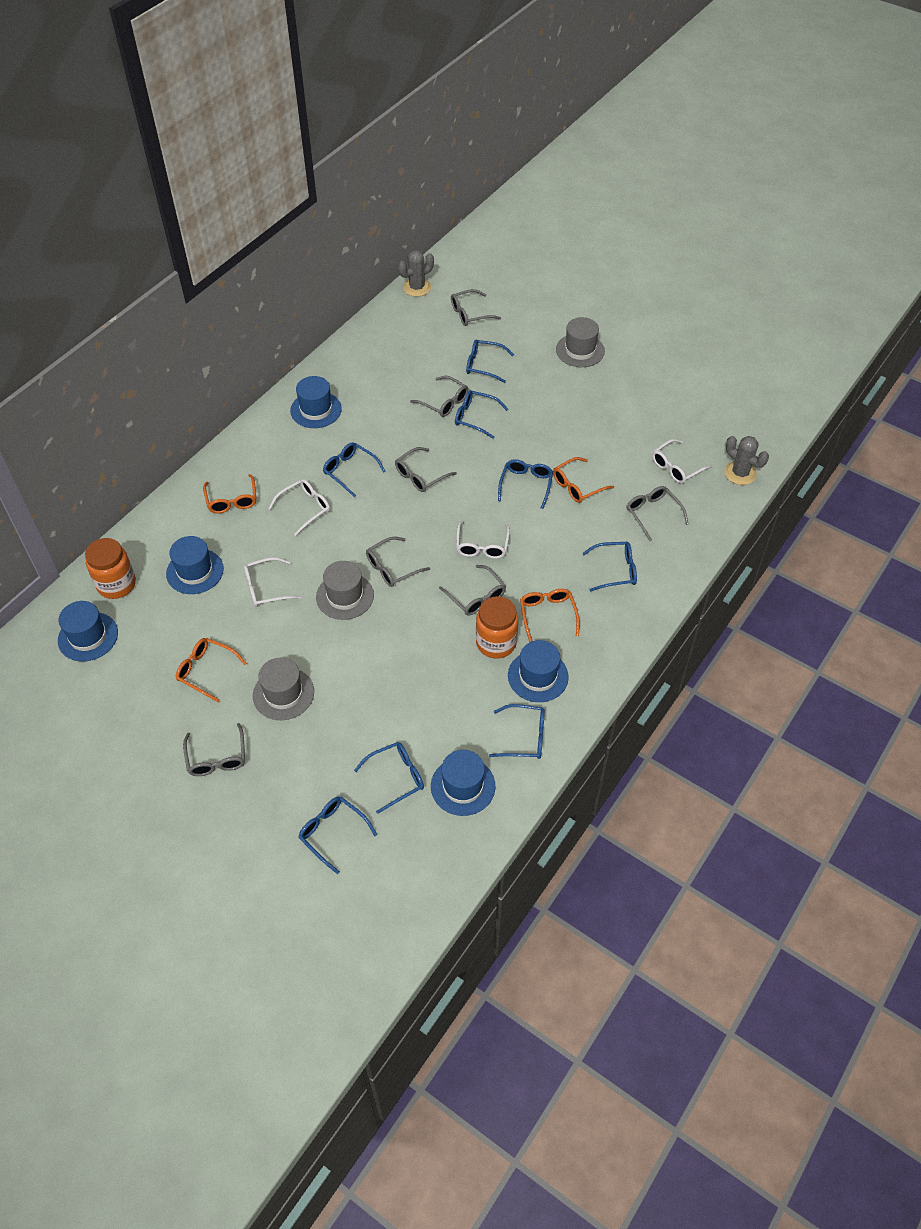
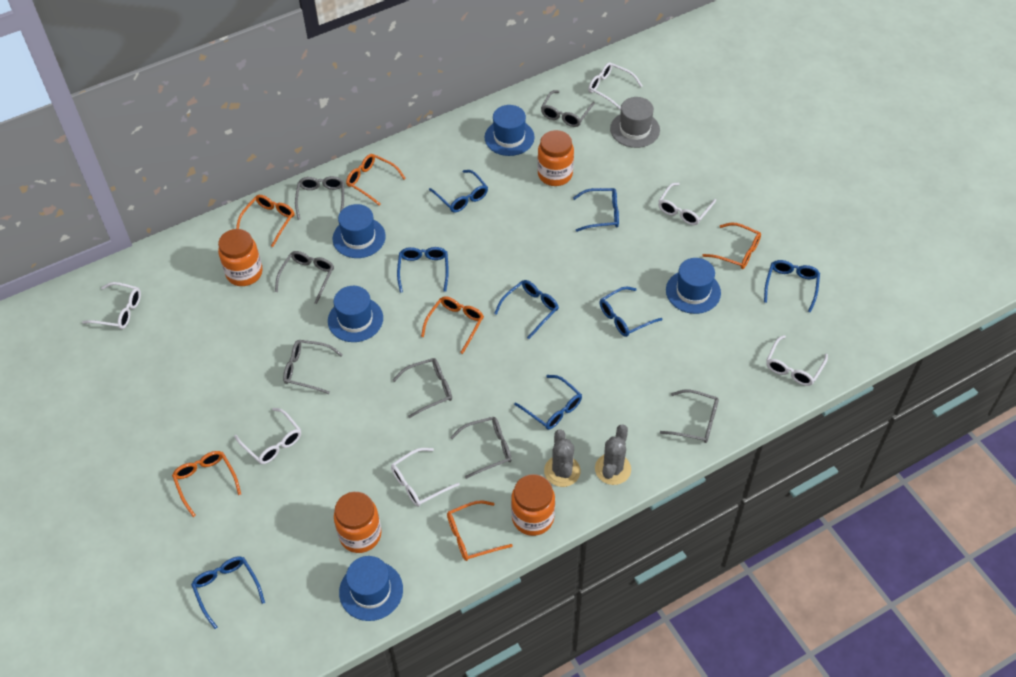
grey hat: [253,658,314,720] [316,561,374,620] [556,317,605,367] = 3 -> [610,97,660,148] = 1
orange glasses: [176,638,247,702] [203,474,256,514] [520,589,580,642] [553,457,614,503] = 4 -> [172,451,241,517] [236,195,295,247] [346,154,406,206] [421,296,484,354] [447,500,513,561] [702,223,761,269] = 6
orange jar: [85,538,136,599] [476,596,518,659] = 2 -> [218,229,263,286] [334,492,382,553] [511,474,555,536] [537,130,574,186] = 4
white glasses: [244,557,301,607] [268,479,330,536] [456,520,510,559] [652,439,713,484] = 4 -> [82,282,141,329] [234,408,301,464] [391,448,460,507] [588,62,642,110] [658,183,716,225] [766,335,828,386] = 6

